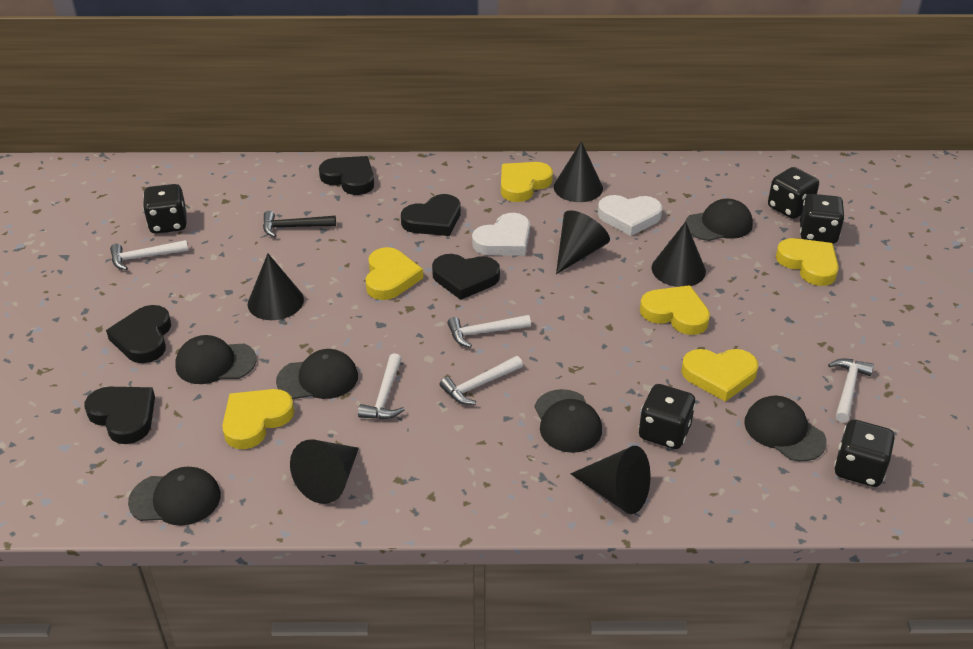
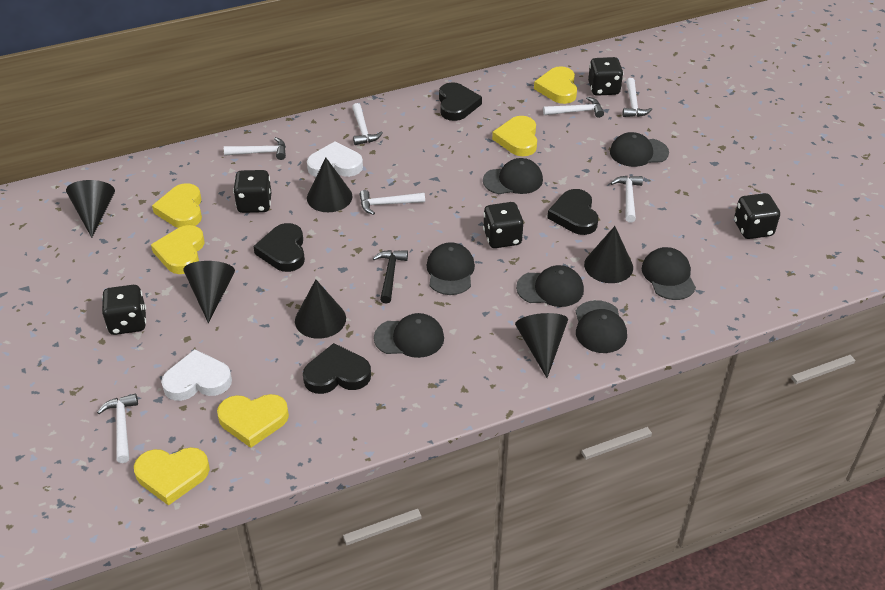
black cap: [128,466,221,526] [175,335,257,384] [276,349,358,399] [534,389,602,453] [685,199,753,241] [744,396,827,461] = 6 -> [374,313,444,358] [427,242,475,295] [483,158,543,194] [516,265,584,307] [576,300,627,353] [610,132,669,167] [642,247,696,300] = 7
black heart: [84,387,155,444] [106,305,171,363] [319,156,374,195] [401,194,461,236] [432,254,500,300] = 5 -> [253,223,305,272] [303,343,371,394] [439,82,482,121] [547,189,598,235] = 4
white hammer: [110,240,189,270] [358,353,404,419] [439,356,523,405] [447,315,531,348] [828,358,874,423] = 5 -> [97,394,138,463] [224,137,286,160] [352,103,383,145] [359,190,425,215] [543,97,604,118] [610,176,643,222] [623,78,652,117] = 7

